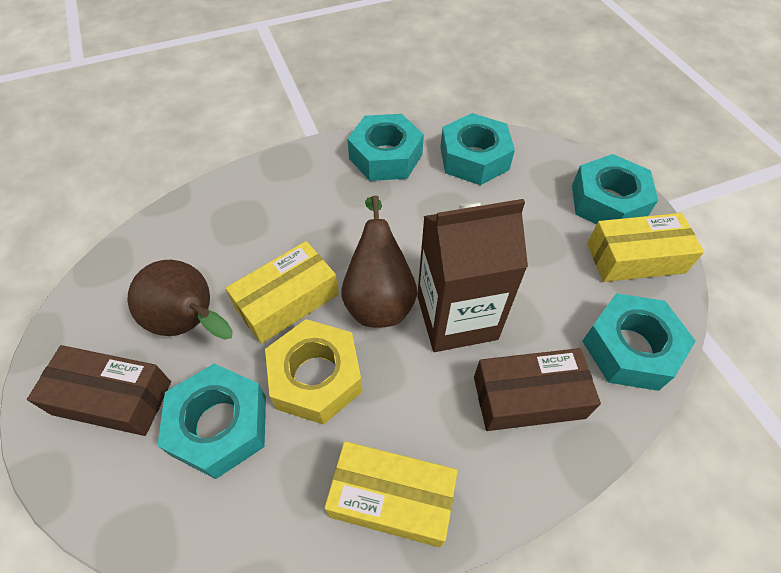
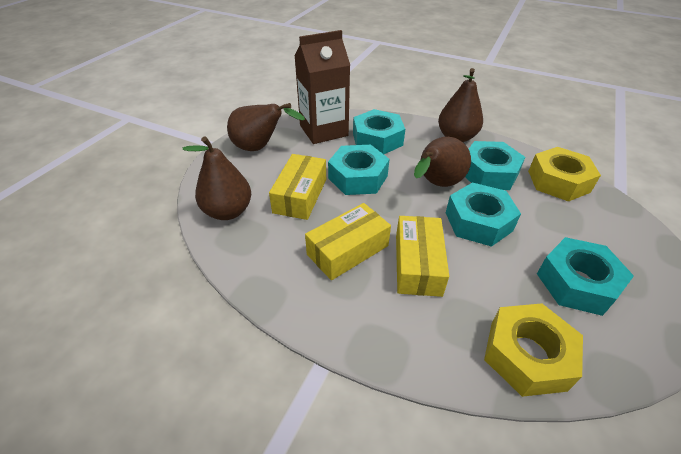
brown box: [27,345,171,436] [474,348,601,431] = 2 -> none = 0
brown pear: [127,260,233,340] [341,196,417,328] = 2 -> [183,136,251,220] [227,103,305,151] [414,137,471,187] [438,68,483,142] = 4
yellow nut: [265,319,363,425] = 1 -> [484,303,583,397] [528,147,601,202] = 2

